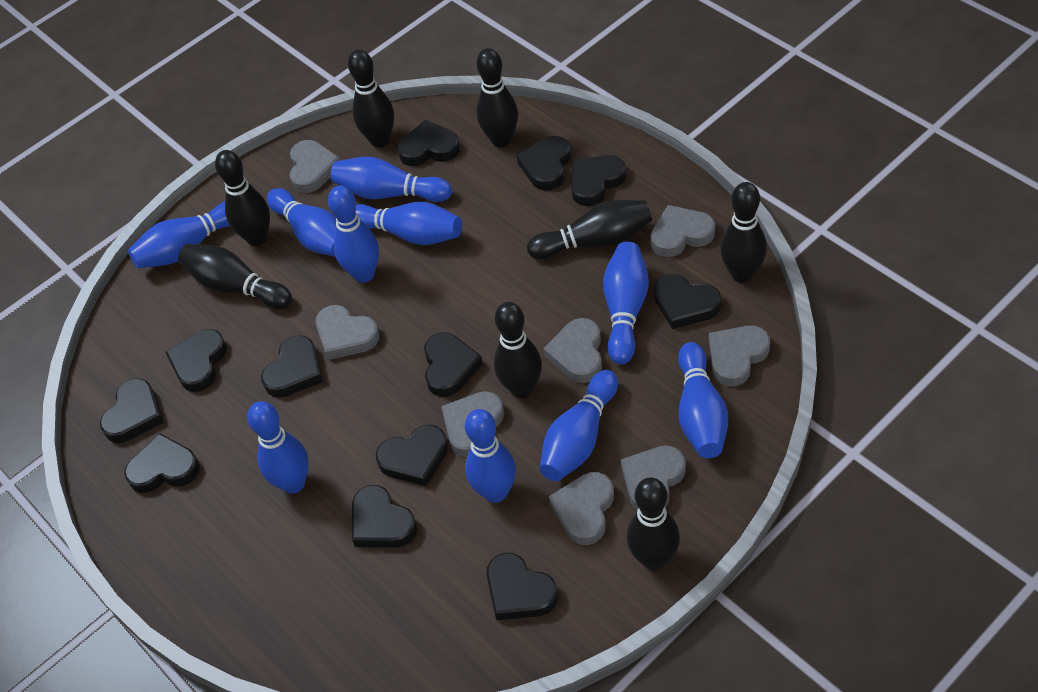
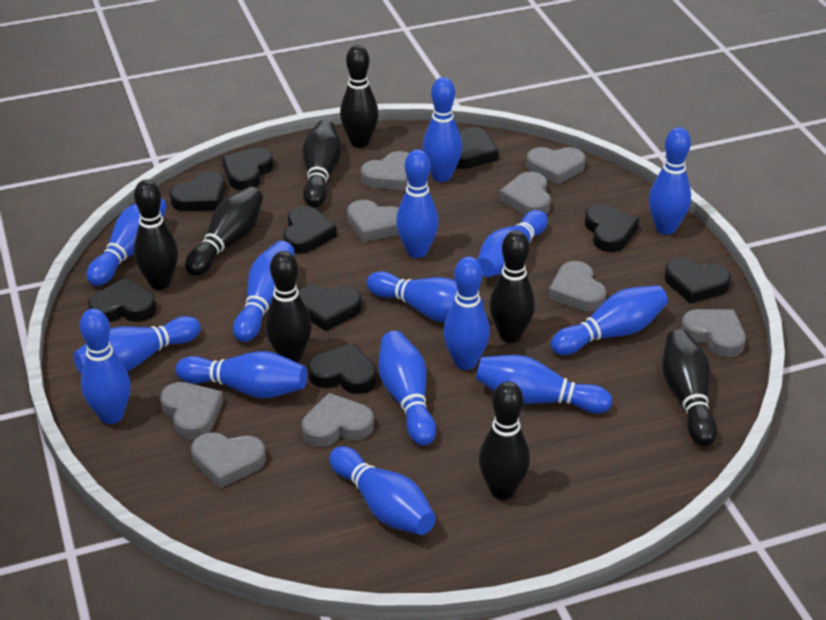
black heart: [100,378,164,443] [124,433,200,493] [165,329,227,392] [261,335,323,398] [352,485,417,548] [375,425,448,486] [397,120,460,166] [424,332,483,397] [486,553,558,620] [516,136,571,191] [571,155,626,206] [654,274,721,329] = 12 -> [88,278,157,322] [170,171,225,211] [222,148,273,190] [283,206,337,254] [299,285,362,331] [308,343,377,394] [456,127,499,169] [585,204,639,252] [664,258,731,304] = 9
blue bowling pin: [128,202,230,268] [247,401,309,494] [267,188,336,256] [328,186,379,283] [331,157,452,202] [356,202,462,245] [465,409,516,503] [540,370,618,481] [603,242,649,365] [678,342,728,458] = 10 -> [73,316,201,374] [79,309,131,424] [87,198,167,286] [176,351,307,398] [233,241,294,342] [329,446,436,535] [366,271,483,322] [378,331,436,446] [396,149,439,258] [422,77,462,182] [443,256,490,370] [476,355,612,413] [477,210,548,277] [551,285,668,355] [649,127,691,235] = 15
grey heart: [289,140,340,193] [316,305,379,360] [441,391,504,457] [543,318,602,383] [549,472,614,545] [621,445,686,510] [651,205,715,257] [709,325,770,386] = 8 -> [160,382,223,439] [191,432,266,488] [302,393,374,447] [347,200,399,242] [361,151,409,190] [499,172,551,215] [526,147,586,185] [548,261,606,312] [681,309,746,357] = 9

